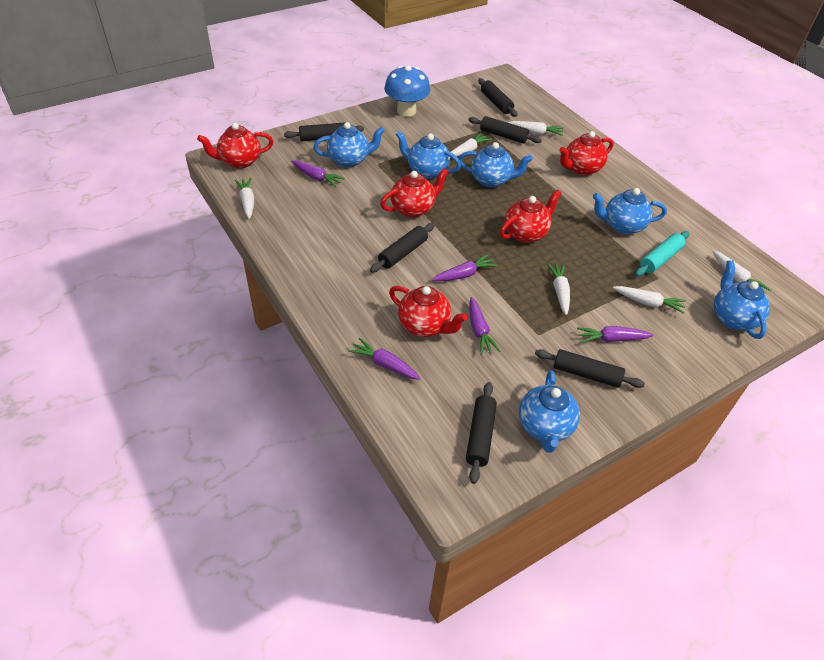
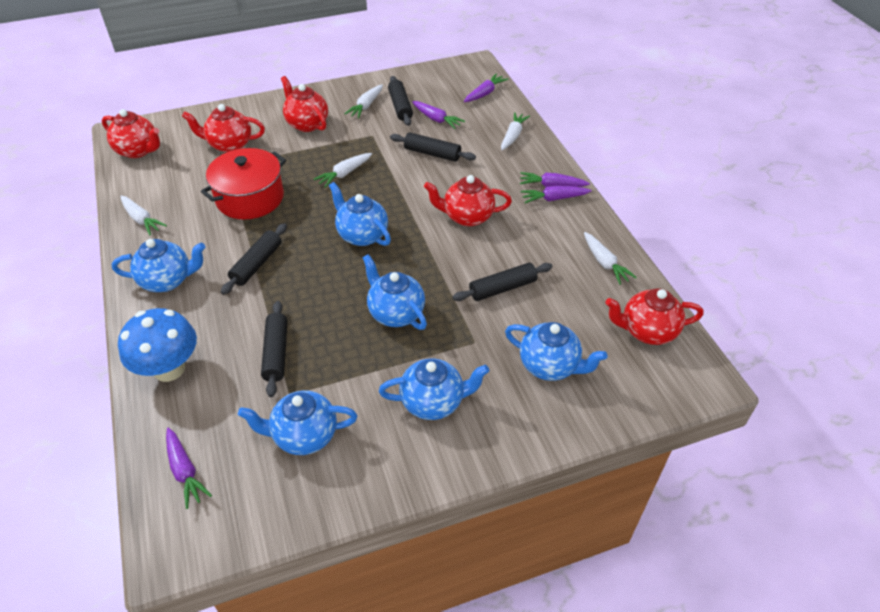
black rolling pin: [284,122,364,141] [370,223,435,273] [466,382,497,484] [468,116,542,143] [478,78,517,117] [535,349,645,388] = 6 -> [221,223,287,295] [261,301,288,397] [388,76,413,126] [390,132,476,162] [453,263,553,301] = 5
red pot: none = 0 -> [201,148,286,220] = 1
turquoise rolling pin: [635,231,689,276] = 1 -> none = 0
white carrot: [235,178,254,219] [450,133,492,158] [508,121,564,136] [547,263,570,315] [613,286,686,314] [713,251,771,293] = 6 -> [120,196,167,235] [314,153,372,188] [345,84,383,118] [501,112,530,150] [584,232,637,285] = 5

